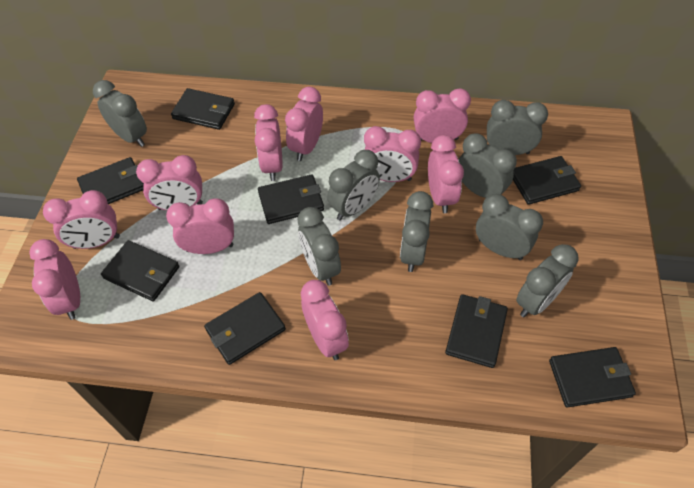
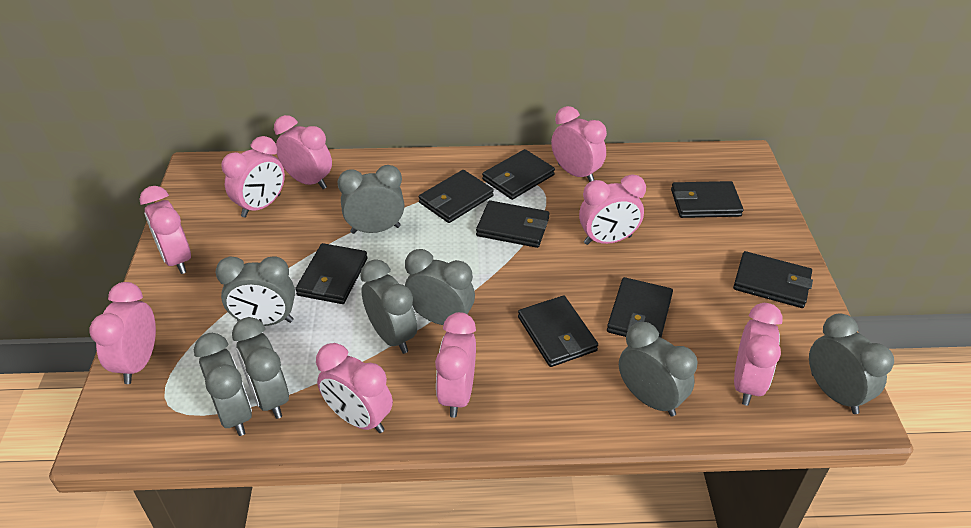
pink clock: [29,239,80,320] [43,190,120,249] [136,155,203,211] [166,198,234,254] [254,104,283,181] [285,87,323,161] [301,280,349,360] [364,126,421,182] [414,88,471,143] [428,135,464,213] = 10 -> [90,282,156,384] [140,186,191,274] [222,136,285,217] [274,115,332,189] [316,343,393,433] [435,312,476,418] [551,106,607,182] [579,174,646,245] [734,303,783,406] = 9

